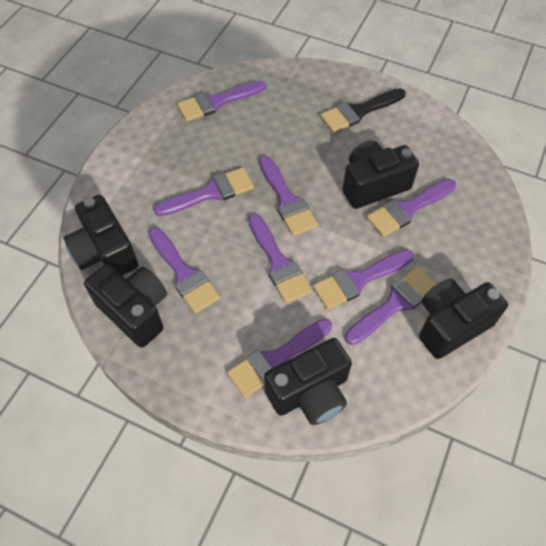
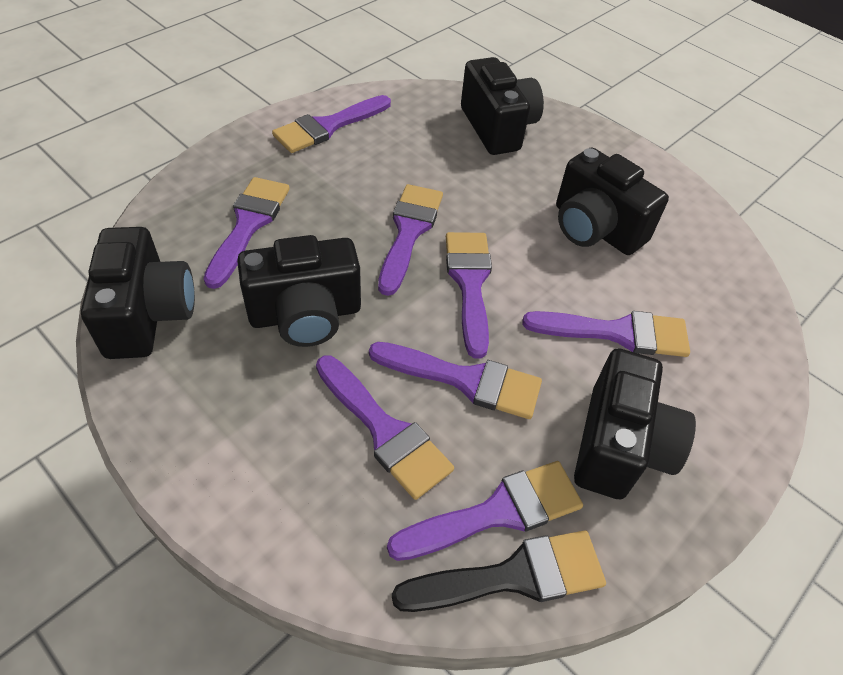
purple brush: [148,228,220,314] [154,167,254,216] [177,80,266,122] [227,319,332,398] [248,214,312,304] [259,156,318,236] [313,249,414,310] [345,267,437,345] [367,179,456,237] = 9 -> [204,177,290,289] [272,95,391,153] [316,356,454,500] [369,342,542,419] [378,184,443,296] [387,461,583,561] [446,232,492,359] [523,311,690,357] = 8

